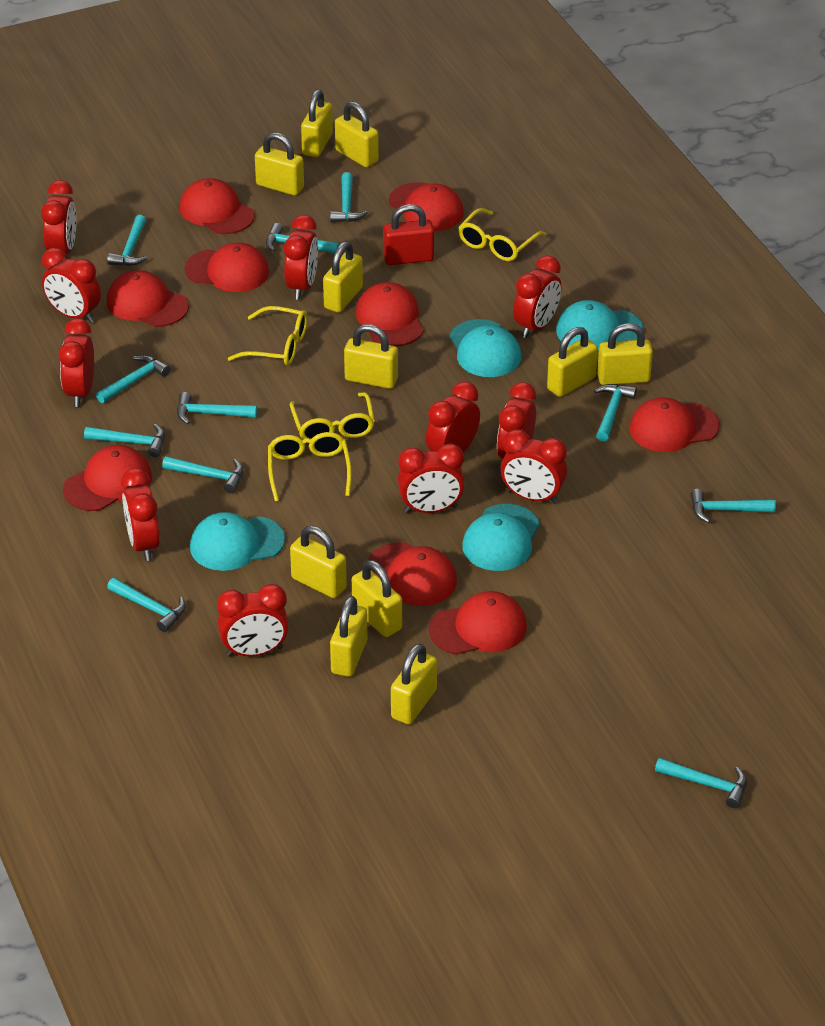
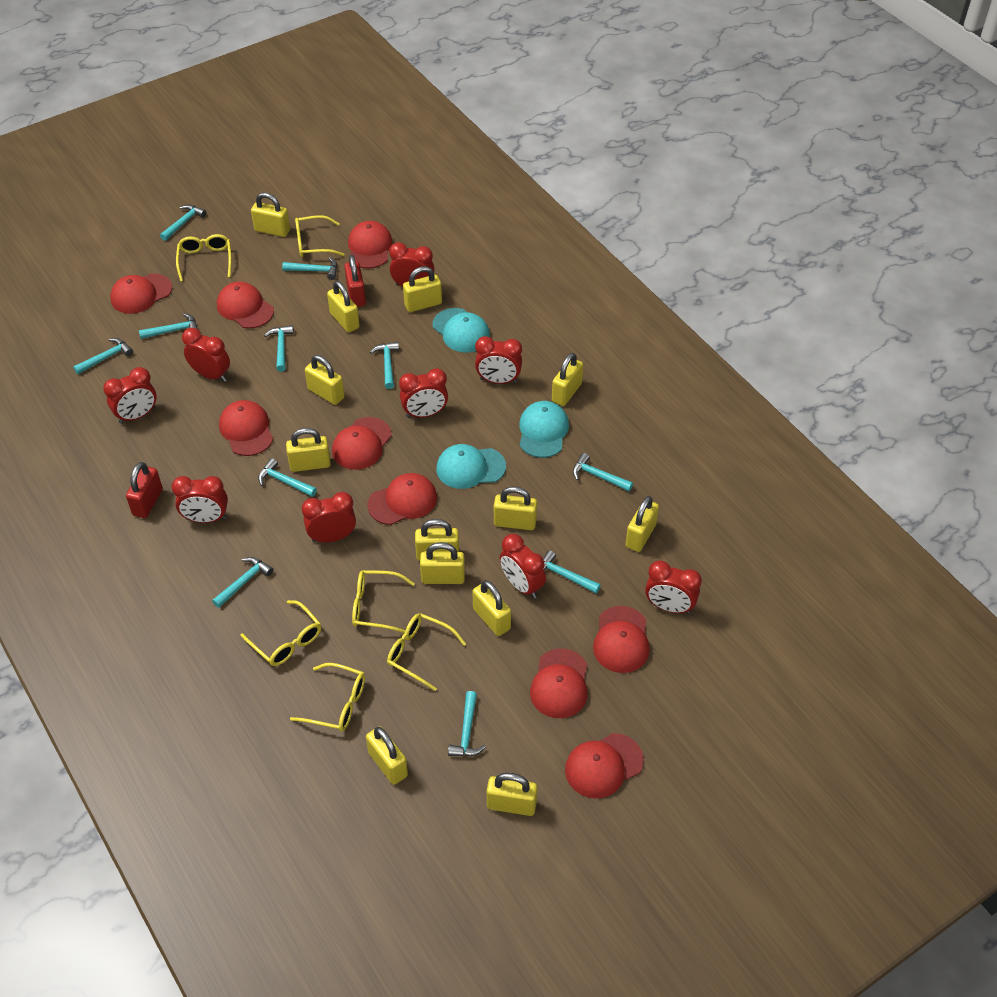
red clock: [41,180,76,254] [42,248,101,323] [59,318,94,407] [121,468,160,561] [217,584,289,657] [284,215,318,300] [398,443,465,513] [426,381,480,453] [497,382,536,460] [501,429,567,504] [513,255,562,338] = 11 -> [103,367,157,424] [172,476,228,523] [182,328,230,382] [302,492,356,543] [389,242,434,287] [399,368,448,418] [475,336,522,384] [500,534,546,598] [645,561,702,614] = 9
red padlock: [383,204,434,265] = 1 -> [126,462,163,518] [344,255,366,307] = 2
turquoise cap: [190,512,285,571] [450,319,521,377] [462,504,540,571] [556,300,644,351] = 4 -> [433,308,490,352] [436,444,506,489] [519,401,569,458] = 3
yellow glasses: [228,306,307,365] [268,432,352,502] [290,392,375,439] [458,208,547,261] = 4 -> [176,234,232,282] [241,600,321,666] [290,663,365,731] [295,215,345,257] [352,570,415,633] [387,613,466,691] = 6
yellow padlock: [255,132,304,196] [290,526,347,598] [301,89,333,157] [323,241,363,313] [330,596,368,677] [335,101,379,167] [344,324,398,389] [352,560,402,637] [391,643,437,725] [547,327,598,397] [597,323,653,385] = 11 -> [251,193,290,237] [286,428,331,472] [305,355,345,405] [327,281,360,332] [366,726,408,785] [403,266,442,312] [415,519,459,561] [420,542,465,584] [473,580,511,636] [487,773,537,816] [494,486,537,530] [552,353,583,406] [625,496,659,552] = 13

